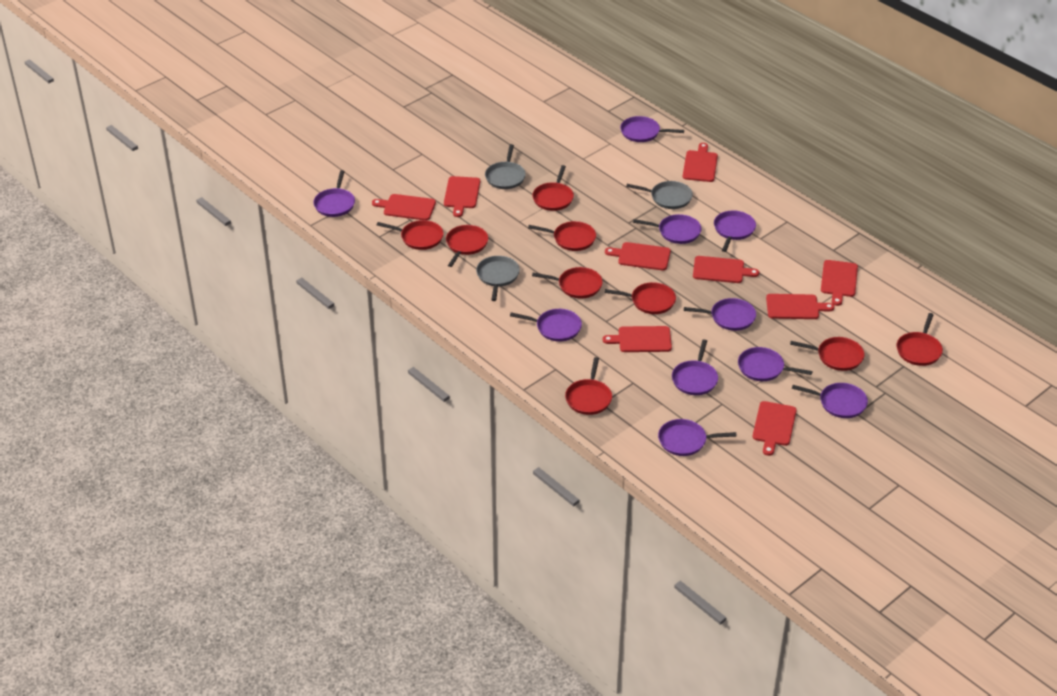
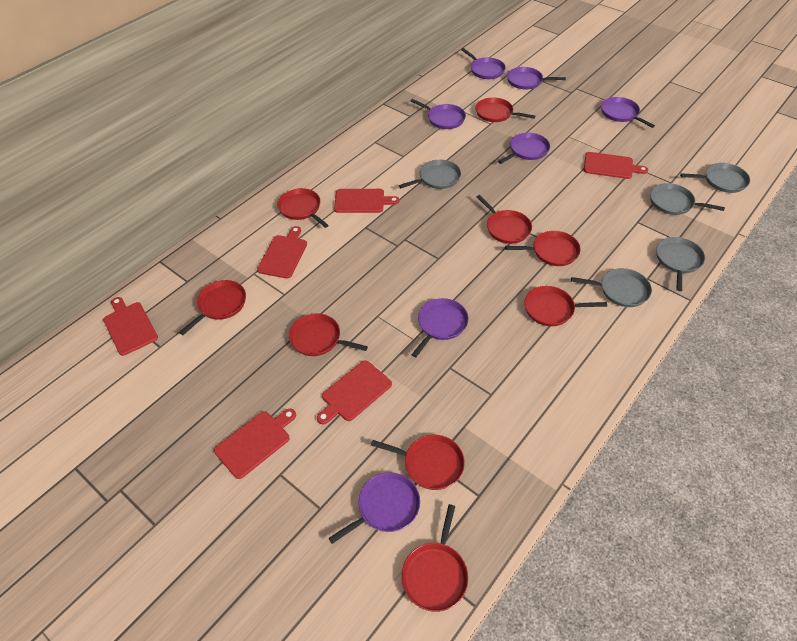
grey pan: [476,256,520,301] [485,144,526,189] [626,181,693,209] = 3 -> [399,160,461,189] [571,268,652,307] [650,183,725,215] [656,237,705,291] [680,163,750,193] = 5
purple pan: [313,170,355,217] [510,309,582,342] [620,116,684,142] [633,214,701,244] [658,419,737,456] [672,340,718,395] [684,298,756,331] [714,210,756,252] [738,347,813,381] [792,383,868,418] = 10 -> [329,472,420,544] [411,99,466,129] [412,298,469,357] [461,48,506,79] [498,133,550,164] [507,67,566,89] [601,97,655,128] = 7
red cutting board: [372,194,436,220] [444,176,480,217] [603,326,672,352] [605,242,671,270] [683,143,718,182] [693,256,759,283] [752,401,797,456] [766,294,834,319] [821,260,858,306] = 9 -> [103,297,158,356] [214,409,296,479] [257,226,307,279] [317,360,392,425] [334,189,399,213] [584,152,648,179] = 6

